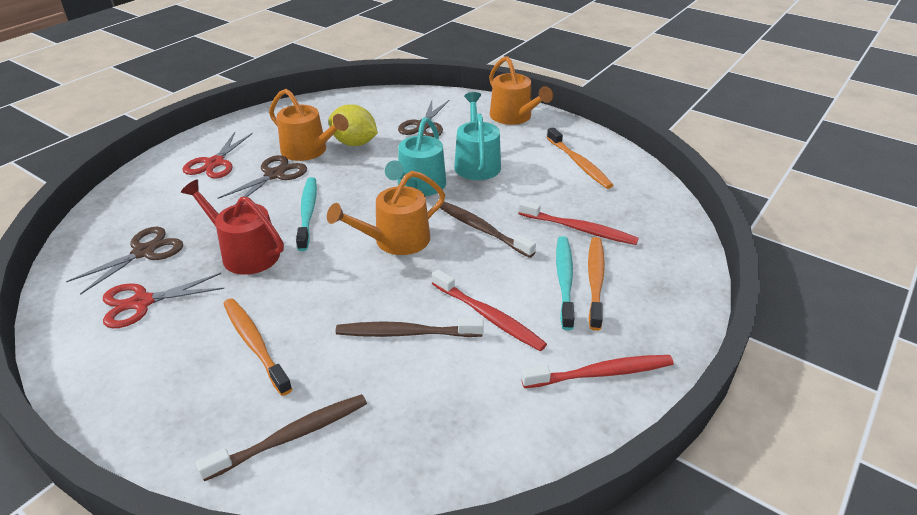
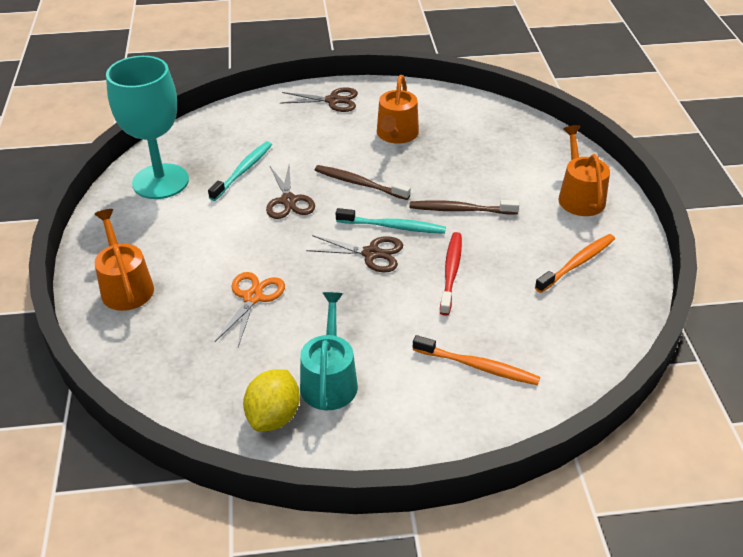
brown toothbrush: [196,394,367,481] [336,318,484,337] [440,202,536,258] = 3 -> [315,165,411,200] [409,200,519,214] = 2
orange scissors: none = 0 -> [215,272,285,347] = 1
orange toothbrush: [223,298,292,396] [547,127,613,189] [588,237,605,331] = 3 -> [413,335,540,385] [535,234,615,293] = 2
red scissors: [103,273,224,328] [183,132,253,179] = 2 -> none = 0
red toothbrush: [432,269,547,351] [518,200,639,245] [521,355,674,388] = 3 -> [440,232,462,316] = 1
red watering can: [181,180,284,275] = 1 -> none = 0
turquoise goblet: none = 0 -> [106,56,189,199] = 1
turquoise watering can: [385,117,446,196] [454,92,501,180] = 2 -> [300,292,358,410] = 1

